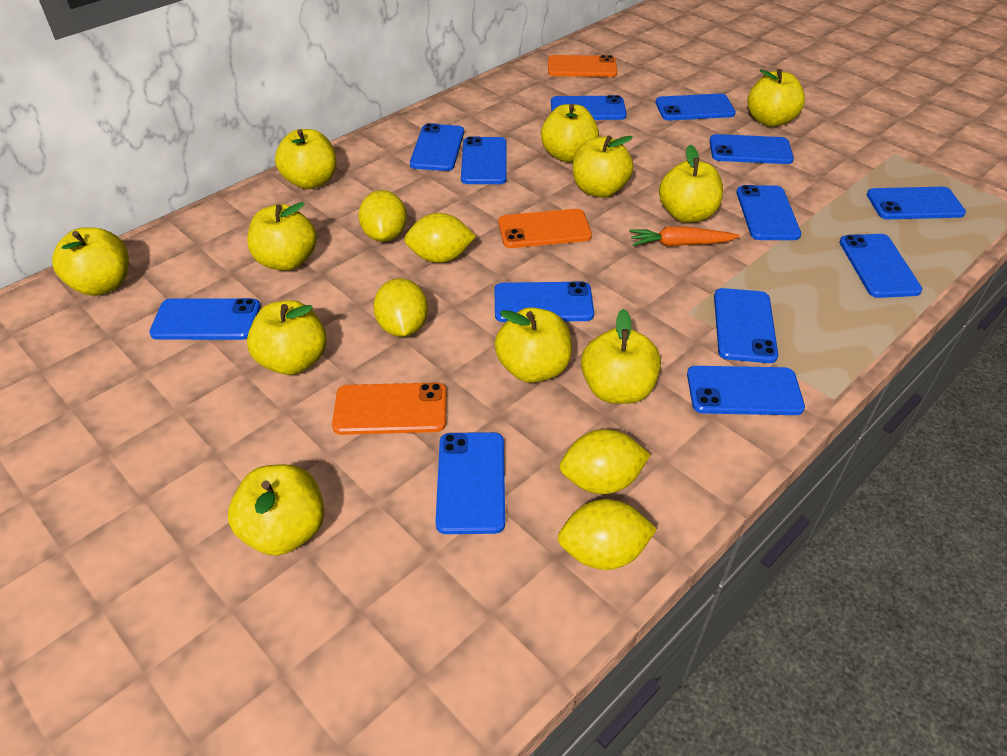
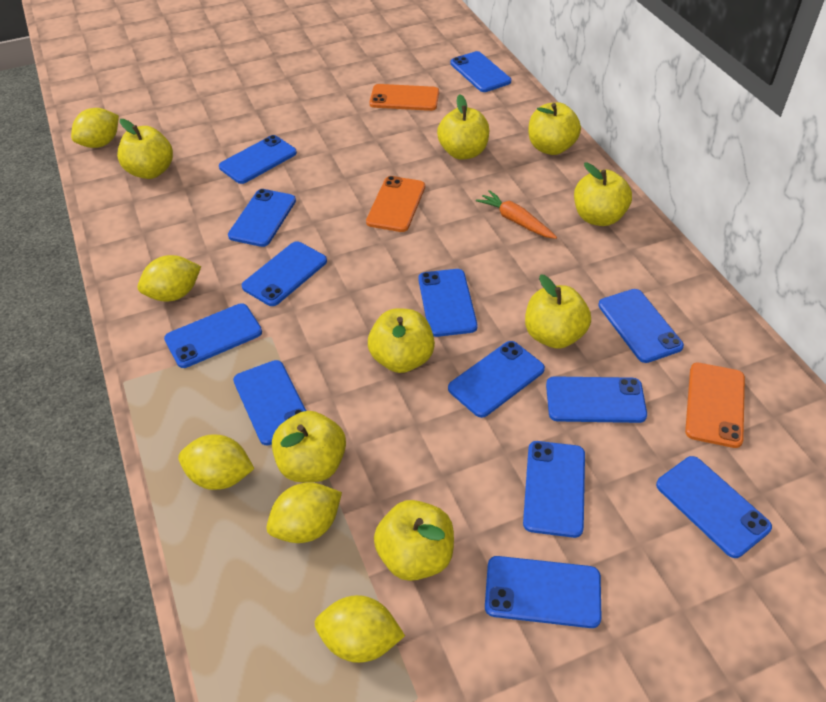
yellow apple: [52,227,129,296] [228,464,325,556] [247,202,317,271] [247,300,327,375] [275,129,336,189] [494,307,572,383] [541,104,599,162] [573,136,633,198] [581,309,661,404] [659,145,723,223] [748,69,805,127] = 11 -> [117,119,173,179] [272,411,346,482] [368,308,435,373] [374,500,454,581] [437,94,489,160] [525,274,591,349] [528,102,581,155] [574,162,632,226] = 8

